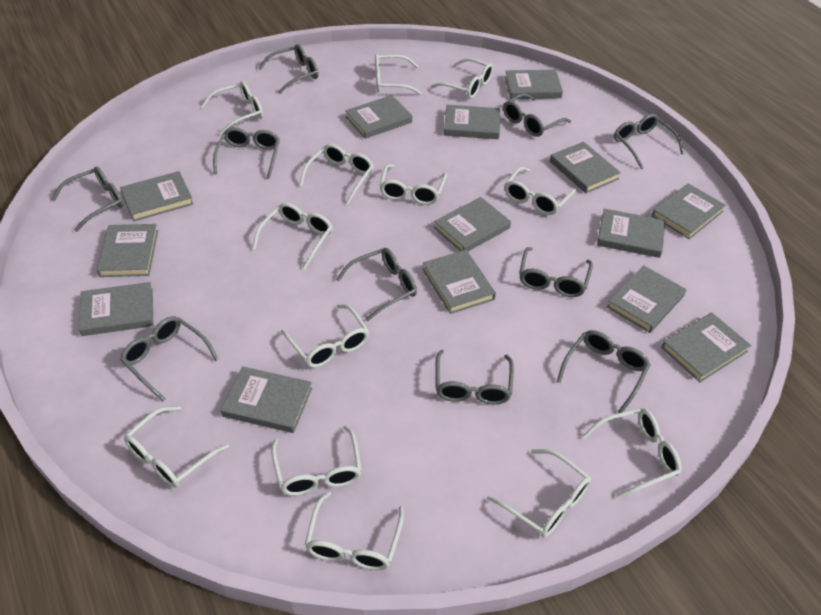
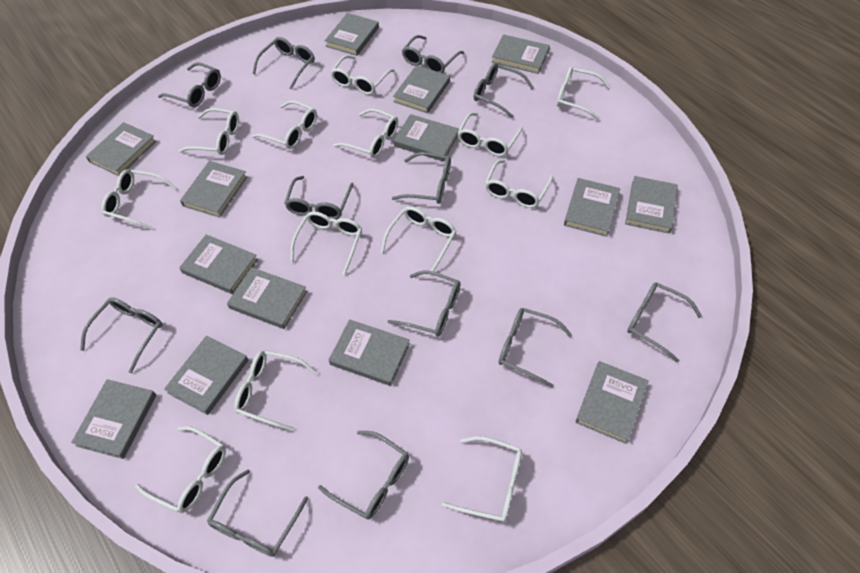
grey glasses: [51,166,124,232] [120,316,219,402] [213,127,280,179] [258,44,319,94] [336,248,417,321] [435,350,514,405] [503,93,571,137] [519,247,593,297] [557,330,651,413] [614,114,684,169] = 10 -> [80,297,163,373] [158,62,221,107] [207,469,308,557] [252,37,315,89] [284,176,354,219] [318,431,409,520] [387,271,461,336] [392,152,451,204] [402,35,464,73] [473,63,534,119] [499,308,572,388] [627,282,702,363] = 12

